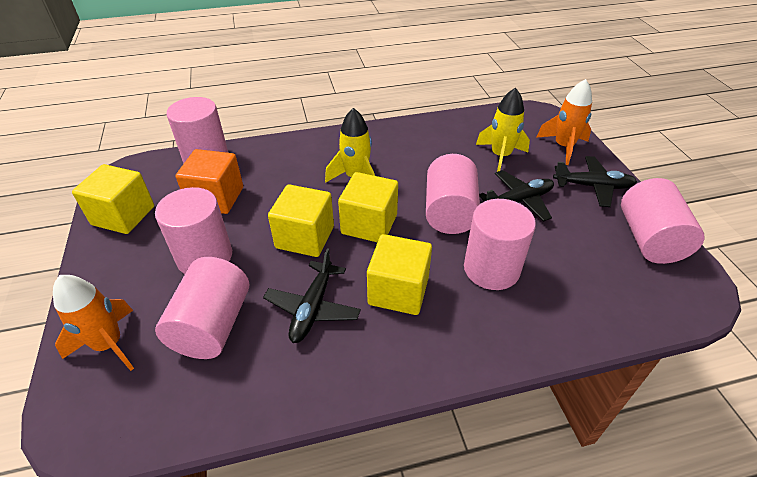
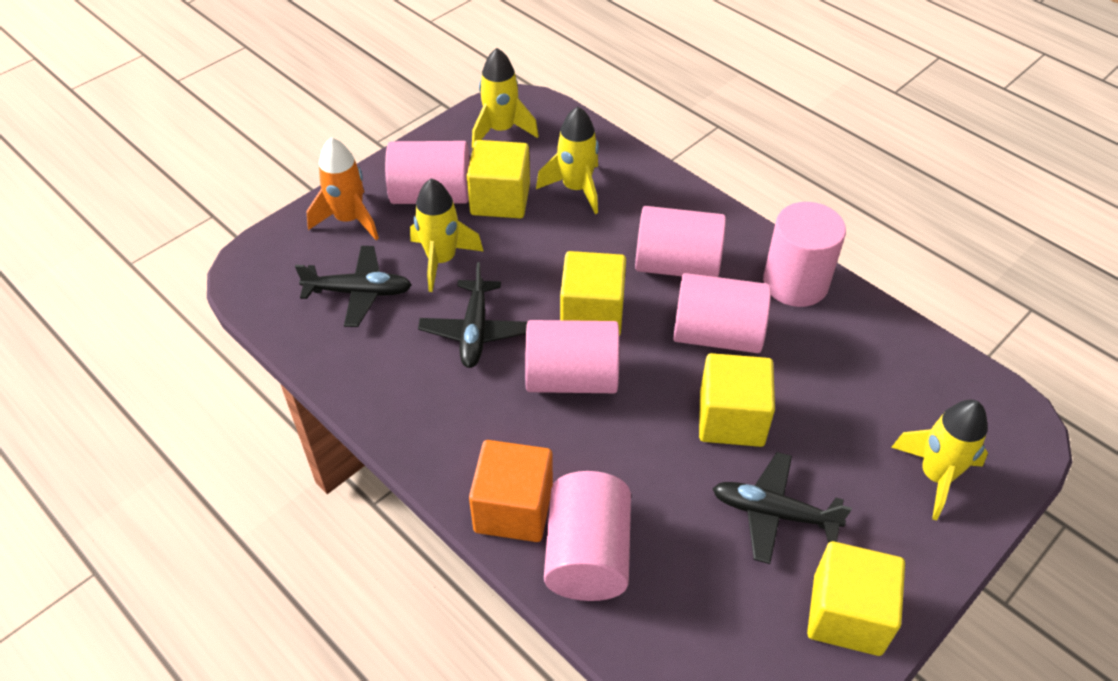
orange rocket: [53,275,134,371] [536,79,592,165] = 2 -> [306,137,379,240] = 1
yellow rocket: [325,108,375,183] [476,88,530,172] = 2 -> [410,178,483,292] [472,48,539,148] [536,106,599,214] [891,400,988,520] = 4

